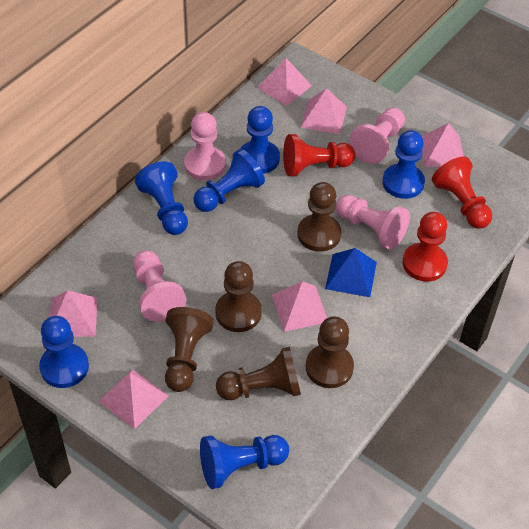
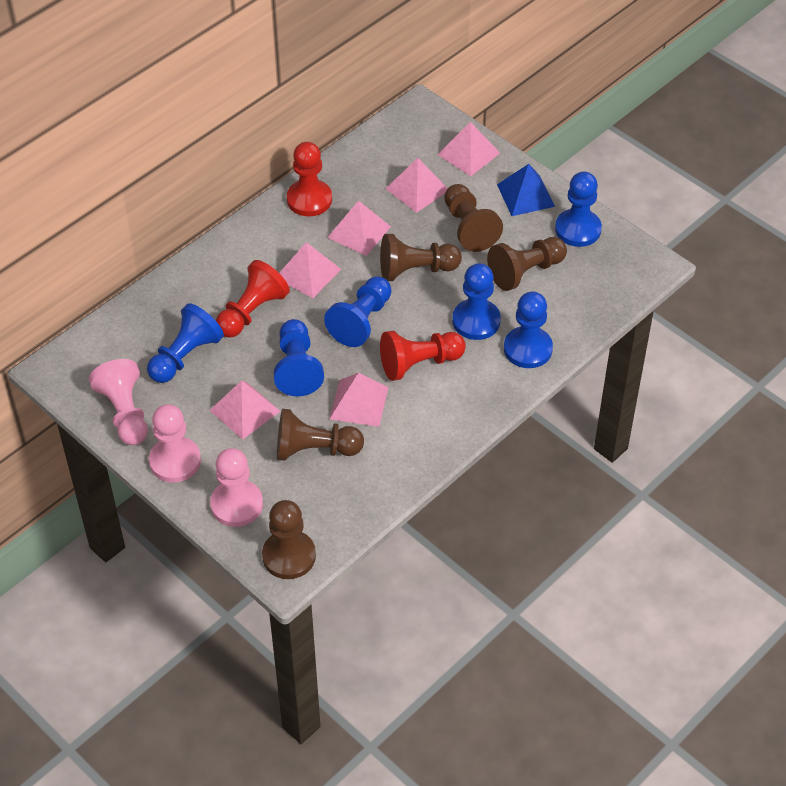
pink pawn: [133,250,186,322] [184,112,226,180] [336,195,410,250] [349,107,405,164] = 4 -> [89,359,148,445] [149,404,201,483] [210,448,263,527] = 3

